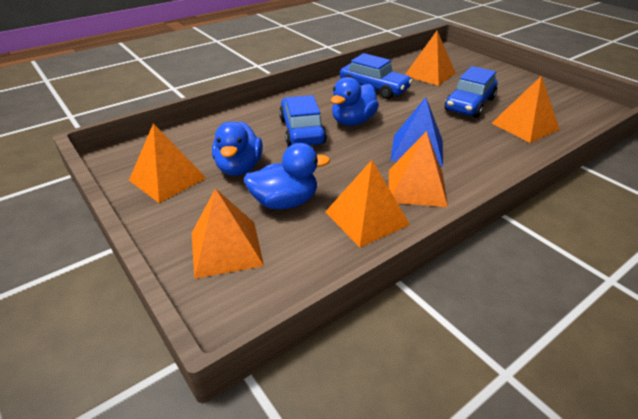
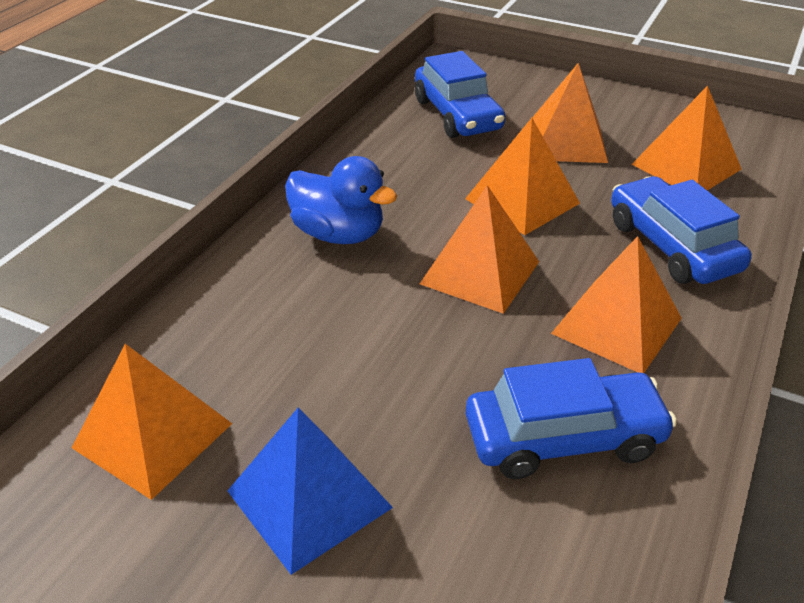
blue duck: [212,121,263,176] [243,143,330,209] [331,77,379,126] = 3 -> [285,156,397,244] = 1

